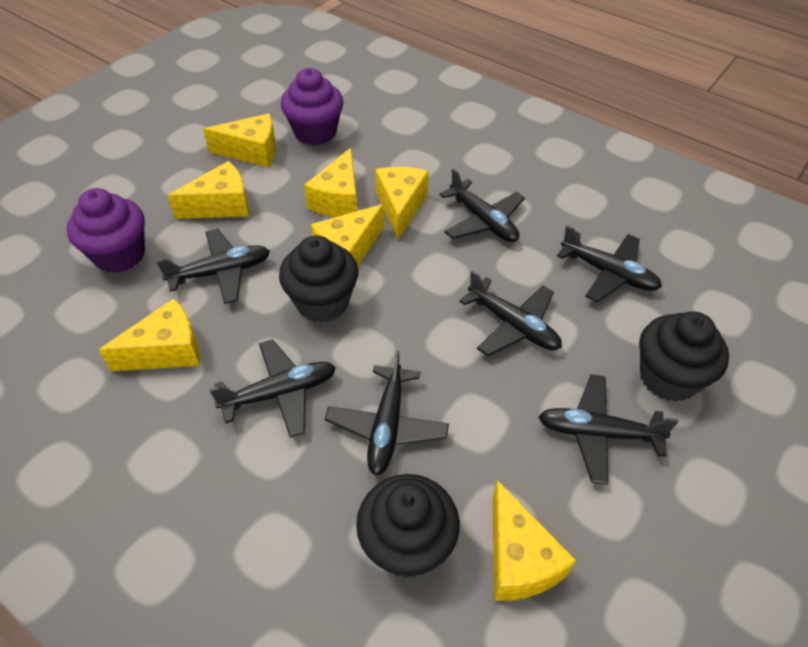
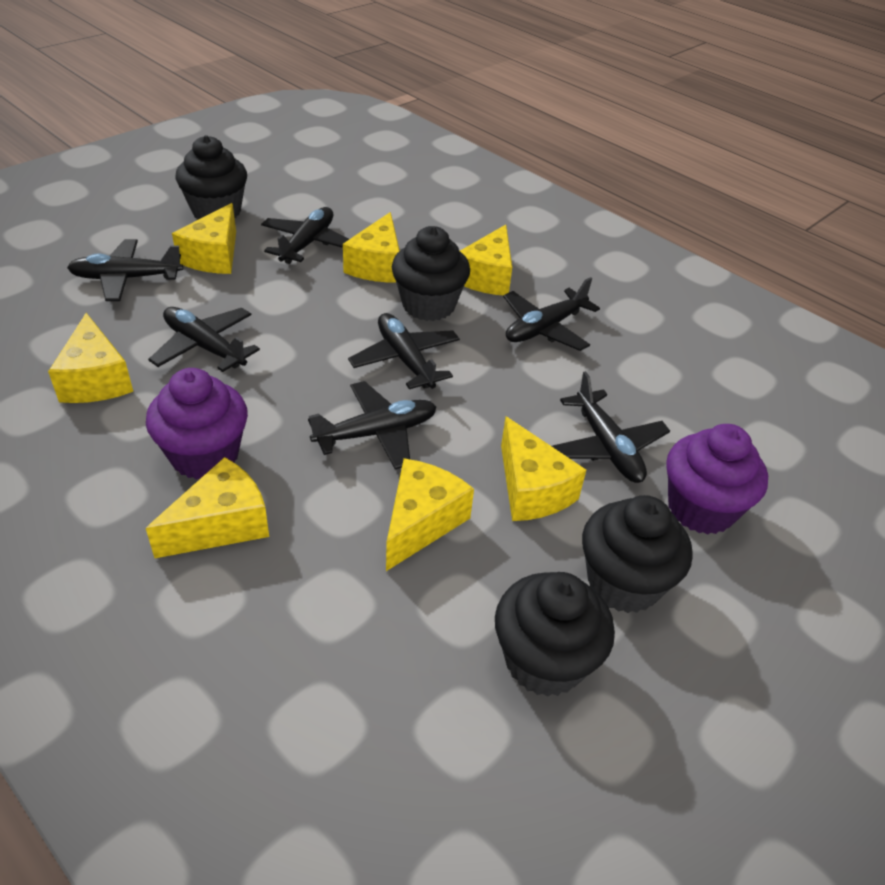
black cupcake: [279,235,358,323] [356,474,460,578] [639,311,729,402] = 3 -> [176,135,247,220] [392,226,470,321] [495,572,615,697] [582,495,693,613] = 4

